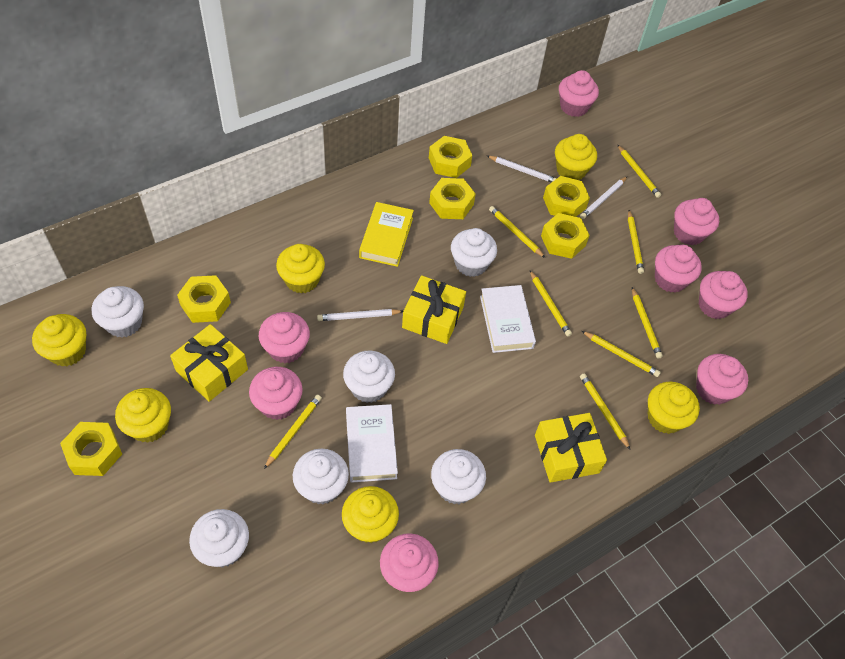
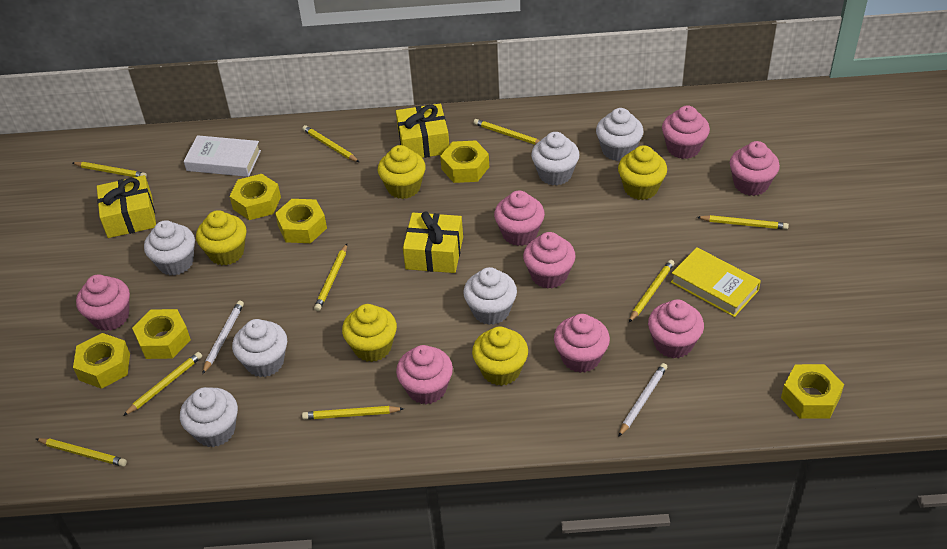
white book: [346,404,398,483] [480,285,536,353] = 2 -> [184,135,261,177] = 1
white pencil: [317,309,403,321] [487,156,557,183] [580,176,628,219] = 3 -> [202,301,244,374] [618,363,667,437] = 2
yellow cupcake: [32,314,86,367] [115,388,171,443] [276,244,325,293] [342,486,399,543] [555,134,597,180] [648,382,700,434] = 6 -> [196,210,246,265] [342,304,397,362] [378,145,426,199] [472,327,528,386] [618,145,667,200] = 5
yellow pencil: [264,395,322,469] [489,206,545,258] [530,270,572,337] [580,374,630,449] [582,331,661,377] [618,145,661,198] [628,210,644,274] [632,287,663,359] = 8 -> [36,438,127,467] [73,162,147,177] [123,352,202,416] [302,125,359,162] [302,406,404,420] [314,244,347,311] [474,119,540,145] [629,260,675,322] [697,215,789,230] = 9

